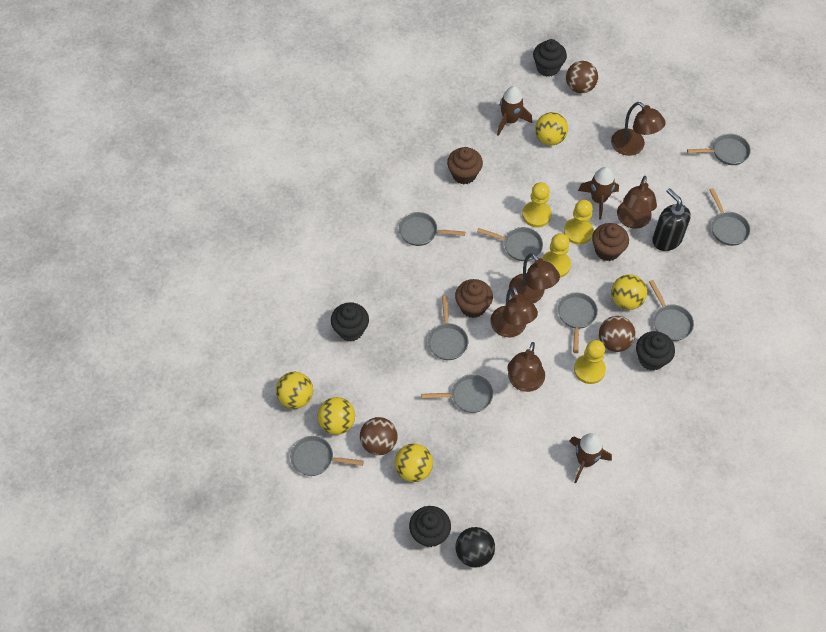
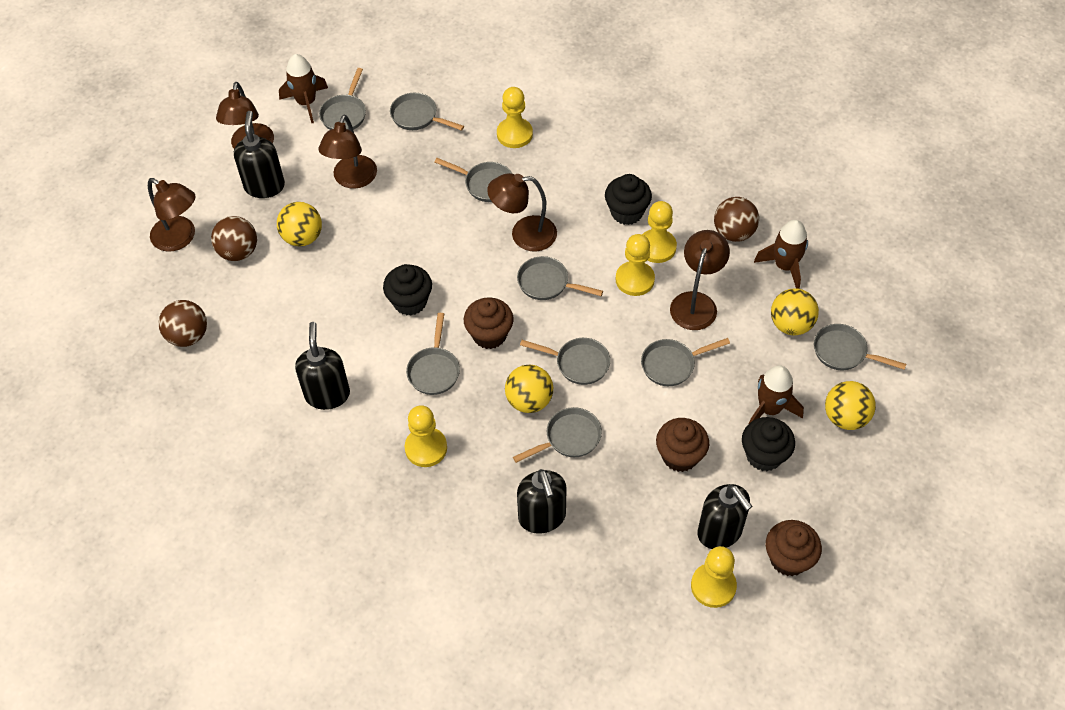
black ball: [456,527,495,568] = 1 -> none = 0
black cupcake: [331,302,369,341] [409,506,451,547] [533,39,567,77] [636,331,675,371] = 4 -> [383,264,432,315] [605,174,652,225] [742,417,795,471] = 3
black soap dispenser: [652,188,691,251] = 1 -> [234,111,285,198] [295,322,350,410] [517,469,567,534] [698,484,752,549] = 4
yellow ball: [276,372,313,409] [318,397,355,435] [395,444,433,482] [535,112,568,145] [611,274,647,310] = 5 -> [277,202,322,247] [505,364,553,413] [771,288,819,335] [825,381,876,430] = 4
yellow pawn: [522,182,552,227] [542,233,571,278] [564,200,594,245] [574,340,606,384] = 4 -> [405,405,447,467] [497,87,533,148] [616,234,655,296] [642,201,677,263] [691,546,737,608] = 5

